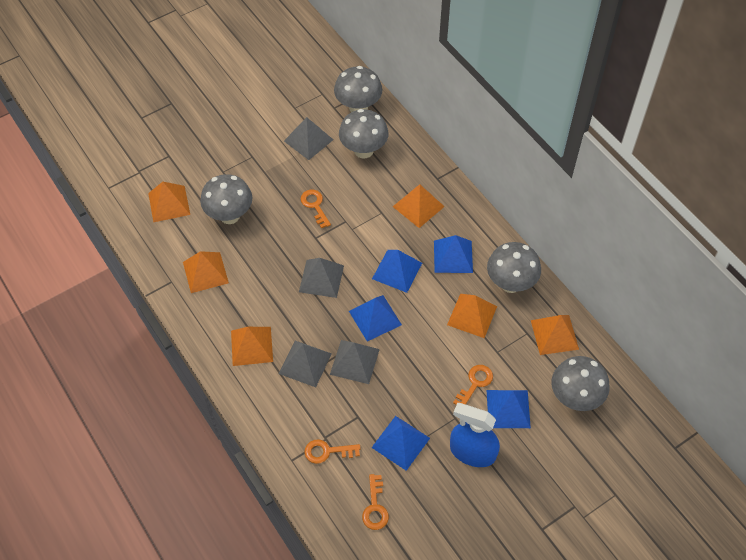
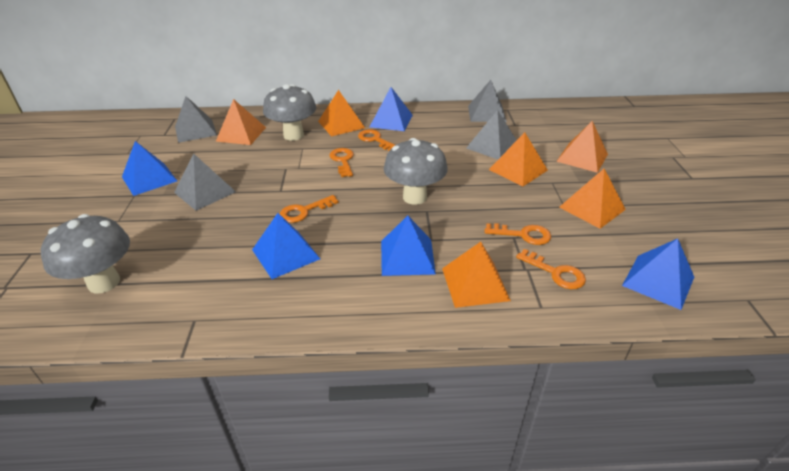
blue spray bottle: [450,403,500,467] = 1 -> none = 0
grey mushroom: [200,174,252,224] [334,66,382,112] [339,109,388,159] [487,242,541,293] [551,356,610,411] = 5 -> [41,214,130,293] [263,84,316,141] [384,138,448,205] = 3
orange key: [300,190,331,228] [304,439,361,464] [362,474,389,530] [453,365,493,405] = 4 -> [280,195,339,223] [329,148,354,177] [358,129,395,151] [485,223,551,245] [516,249,586,289] = 5

